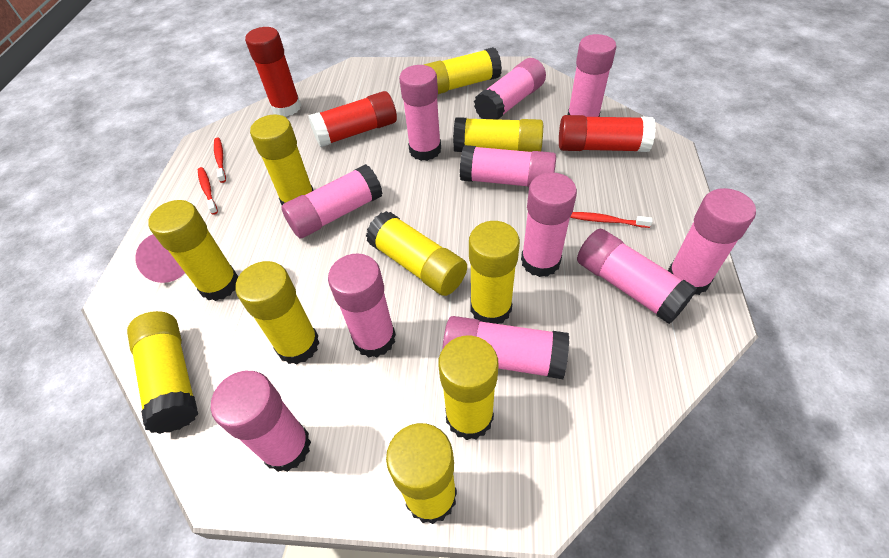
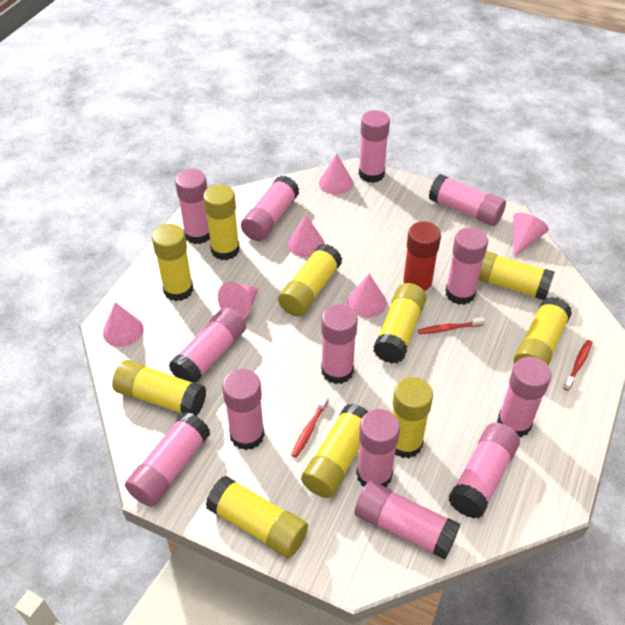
pink cone: [135,234,185,283] = 1 -> [103,302,144,347] [218,282,258,319] [288,215,324,257] [319,154,353,195] [347,274,387,318] [514,213,549,257] = 6
pink glue stick: [211,371,311,472] [281,164,382,238] [328,254,396,358] [399,65,441,161] [442,316,569,379] [460,145,556,187] [474,58,546,119] [521,172,577,277] [568,34,616,117] [577,229,697,324] [668,188,756,295] = 11 -> [125,412,210,507] [169,307,246,383] [175,169,210,244] [222,369,265,450] [241,176,299,241] [321,304,358,384] [354,481,460,560] [356,409,400,487] [359,110,390,183] [429,174,506,226] [445,227,488,305] [448,423,520,518] [497,357,552,438] = 13
red glue stick: [245,27,301,117] [308,91,397,147] [559,115,656,152] = 3 -> [402,222,441,296] = 1

